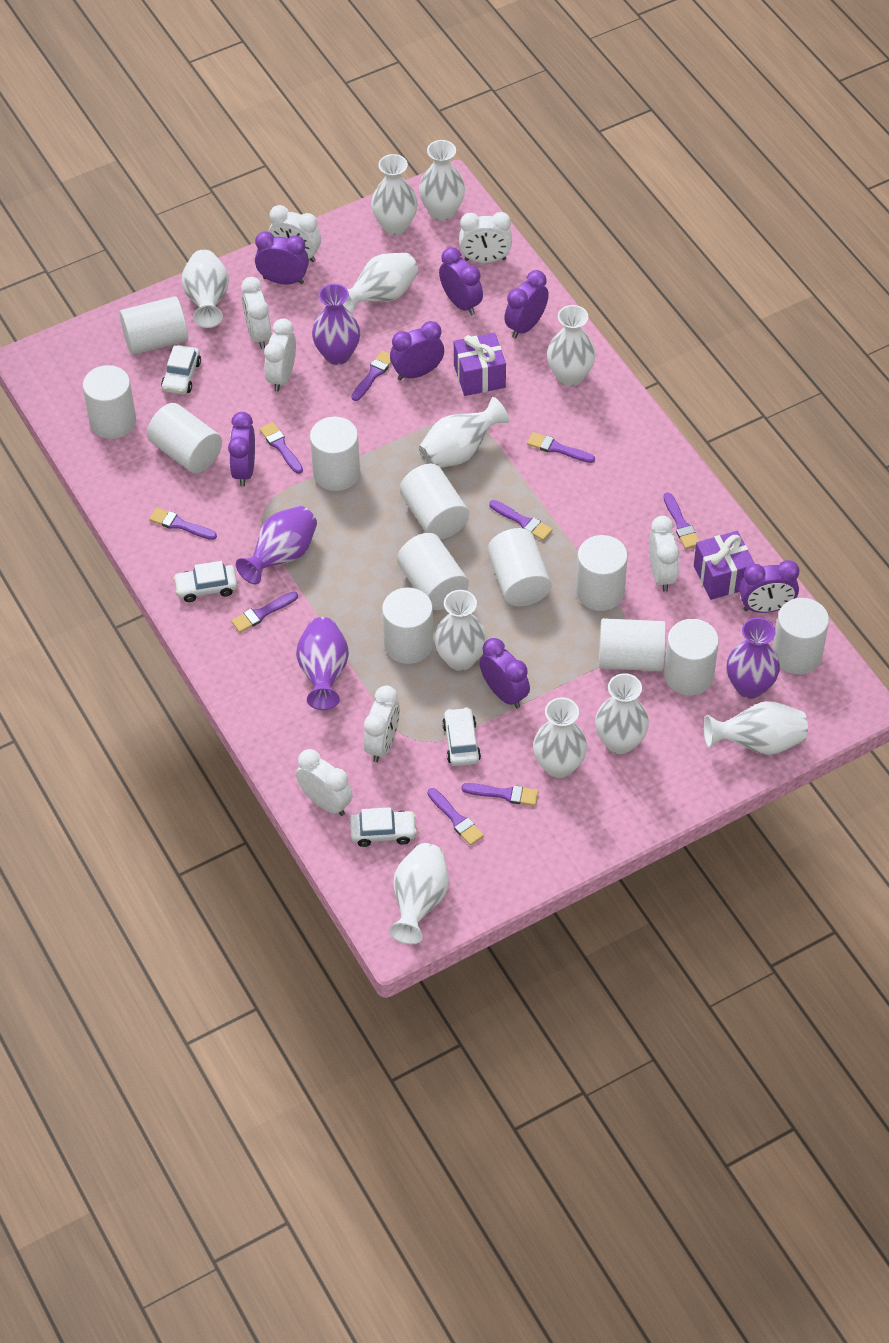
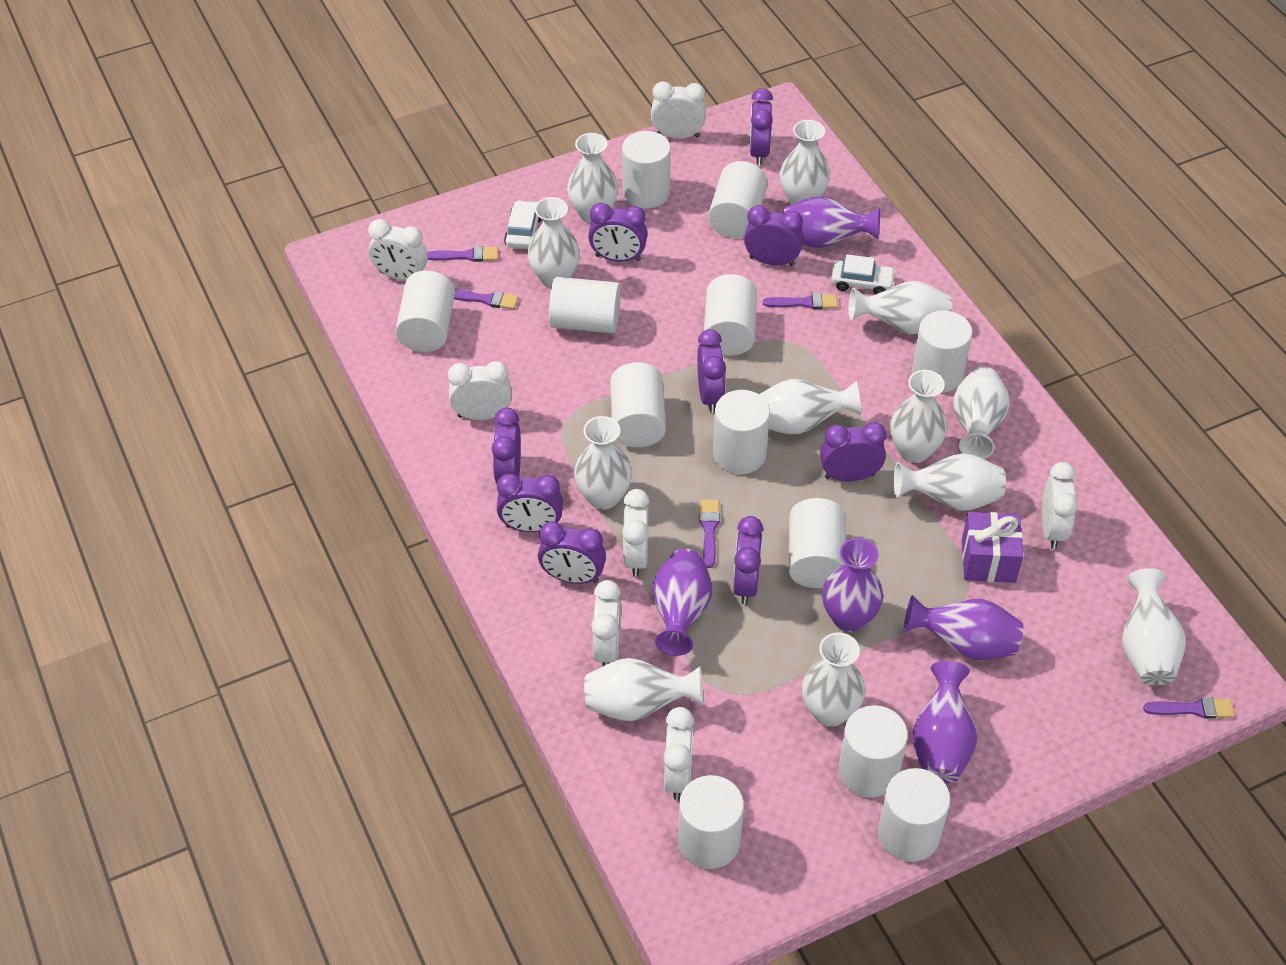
purple brush: [149,508,217,540] [231,591,298,633] [259,422,303,474] [351,351,391,401] [428,788,484,846] [461,783,538,806] [489,500,553,541] [527,432,595,463] [663,493,699,549] = 9 -> [427,246,498,262] [454,289,518,309] [700,500,720,568] [763,293,838,309] [1143,697,1234,719] = 5
purple clock: [228,412,255,487] [255,231,309,285] [390,321,444,380] [439,247,483,315] [479,638,530,709] [504,270,549,338] [739,560,799,613] = 7 -> [491,408,521,484] [497,474,563,532] [538,522,606,584] [588,203,647,262] [697,329,726,413] [733,516,763,604] [744,205,803,266] [749,88,773,165] [820,422,886,481] = 9
purple gift: [454,333,506,396] [694,531,755,600] = 2 -> [962,512,1023,583] = 1
purple vase: [236,506,317,584] [296,617,349,710] [312,284,360,365] [727,617,780,699] = 4 -> [652,549,712,656] [783,196,880,248] [822,538,883,632] [904,595,1023,660] [913,661,977,783] = 5
white car: [161,345,201,395] [173,561,238,602] [350,807,417,847] [442,707,481,766] = 4 -> [504,200,542,249] [831,254,896,295] = 2
white vase: [182,250,229,328] [342,253,418,314] [371,154,418,235] [389,843,449,944] [419,140,465,221] [419,397,510,468] [434,590,487,671] [533,698,587,778] [547,305,596,386] [595,673,649,754] [704,701,808,755] = 11 -> [527,197,580,288] [567,133,618,223] [574,416,632,510] [584,658,703,721] [759,379,861,434] [780,120,830,205] [802,632,865,727] [848,281,952,334] [890,370,947,463] [893,453,1006,511] [953,367,1010,459] [1122,568,1185,685] = 12

